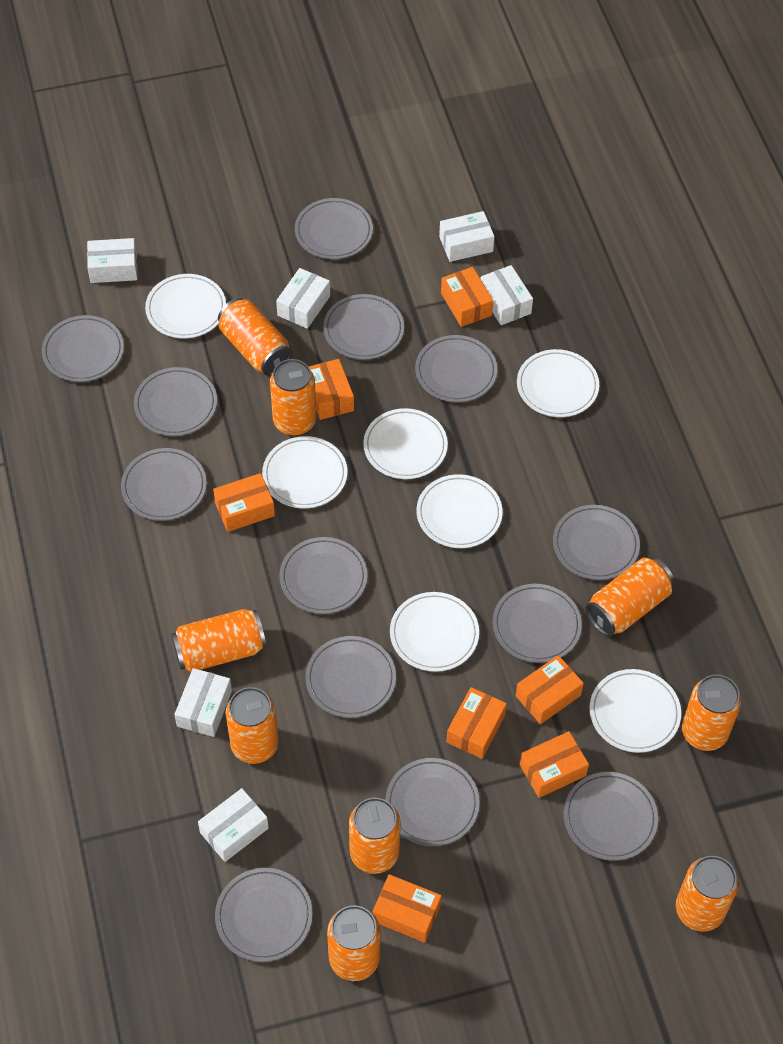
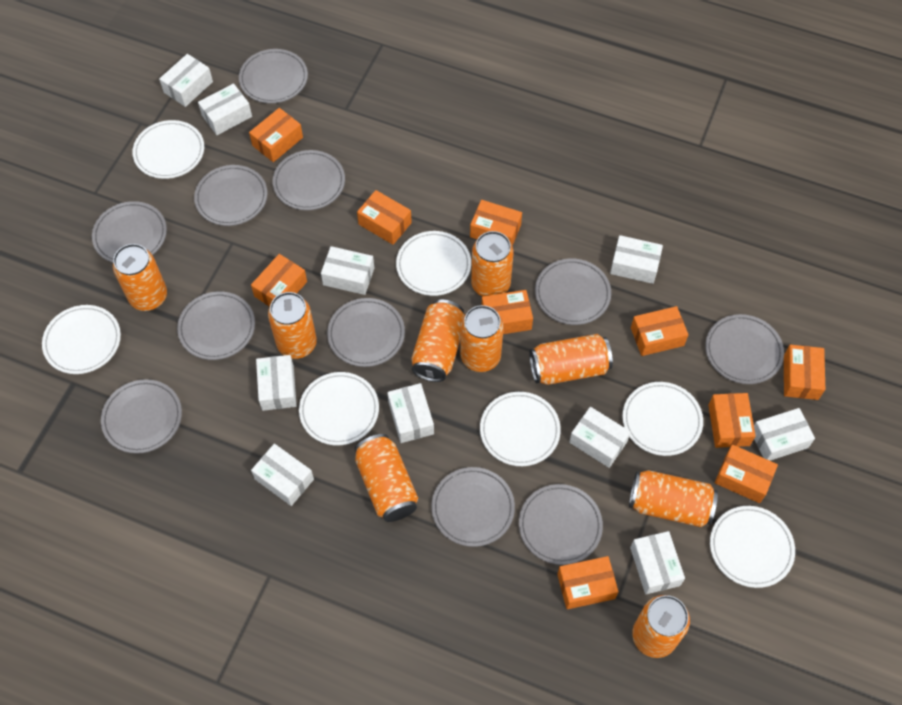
grey plate: [42,315,124,382] [121,448,207,521] [134,367,217,436] [215,868,313,962] [279,537,367,614] [295,198,373,259] [305,636,396,718] [323,294,404,360] [385,758,480,846] [415,335,497,402] [493,584,582,663] [553,505,640,580] [564,772,658,861] = 13 -> [92,201,167,263] [101,379,182,454] [177,291,255,360] [194,165,268,226] [239,49,308,104] [273,150,345,210] [327,298,405,367] [431,467,515,547] [519,484,603,565] [535,258,611,325] [705,314,784,384] = 11
orange box: [213,473,275,532] [309,359,354,420] [373,874,442,943] [441,267,493,327] [446,687,507,759] [516,655,584,724] [520,731,589,798] = 7 -> [249,108,303,162] [251,254,307,307] [357,190,412,245] [470,200,522,246] [481,290,533,334] [557,556,619,609] [631,306,688,356] [708,393,756,448] [715,444,778,503] [784,345,825,400] = 10
white box: [87,238,137,283] [174,668,232,737] [198,788,269,862] [276,268,330,329] [439,211,495,262] [481,265,533,325] = 6 -> [159,54,213,107] [198,83,252,135] [251,444,314,506] [256,355,297,411] [321,246,374,295] [387,383,434,443] [569,407,631,468] [610,235,663,284] [630,531,685,594] [754,408,815,461] = 10

